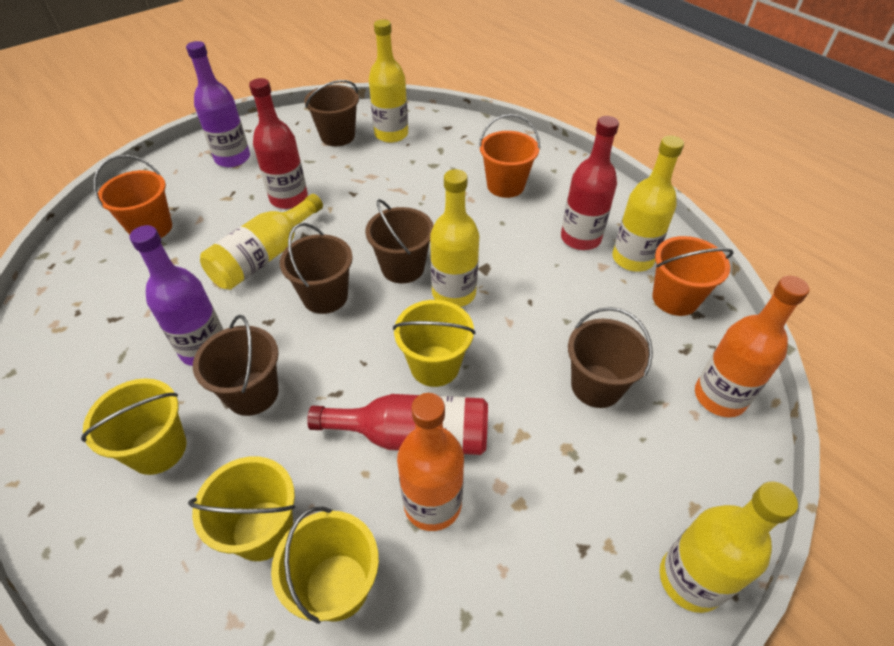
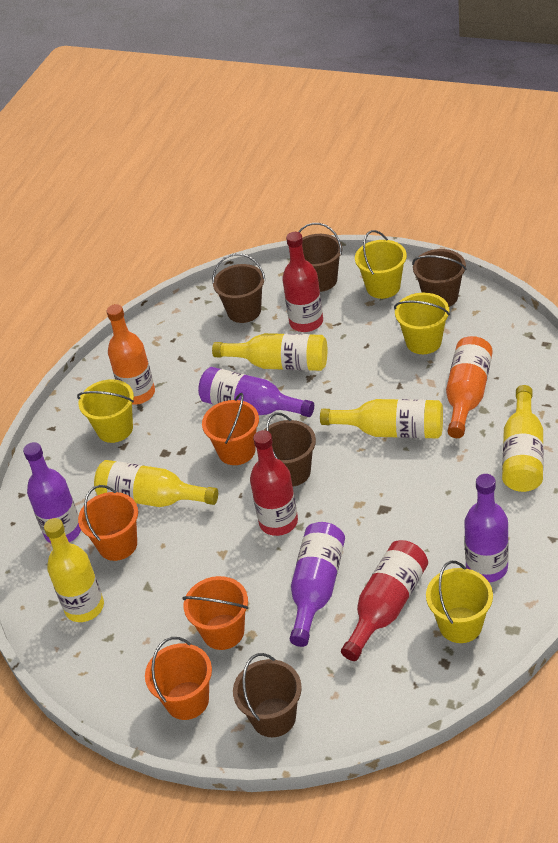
orange bucket: [93,155,172,238] [479,114,540,198] [652,236,734,316] = 3 -> [78,485,138,561] [145,637,212,720] [182,576,248,650] [202,393,259,465] = 4
purple bottle: [129,225,223,366] [186,41,250,167] = 2 -> [23,442,81,543] [198,367,314,417] [290,522,345,647] [464,474,509,582] = 4

